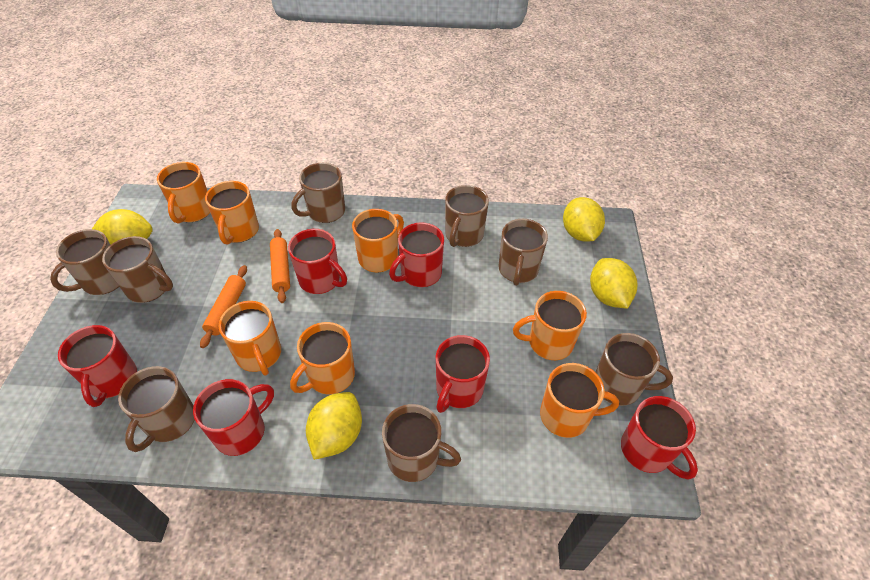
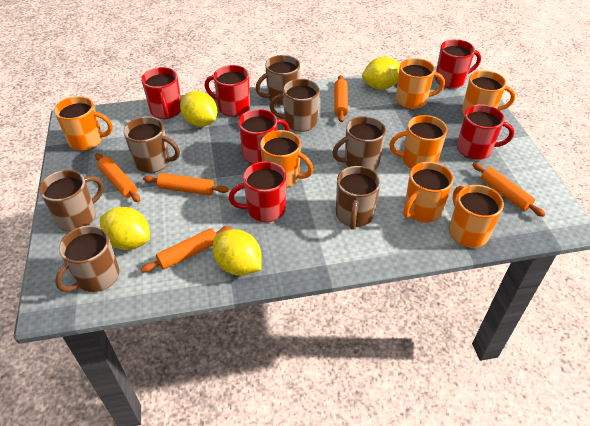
brown mug: [50,229,119,295] [102,236,173,303] [118,366,195,452] [292,163,345,223] [382,404,461,482] [445,185,489,247] [499,219,548,286] [596,333,673,406] = 8 -> [39,170,104,231] [55,225,120,292] [124,116,180,173] [256,55,300,106] [269,79,320,132] [332,116,386,170] [336,166,381,230] = 7
orange rolling pin: [200,265,247,348] [270,229,290,303] = 2 -> [95,153,140,202] [141,226,231,272] [143,173,229,195] [334,75,348,122] [472,162,545,217] = 5

